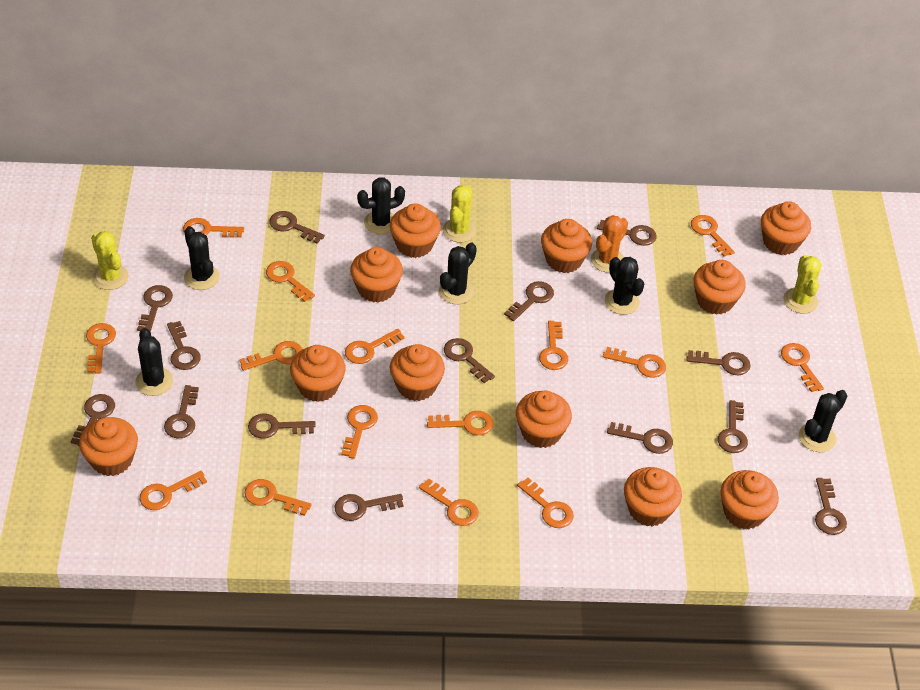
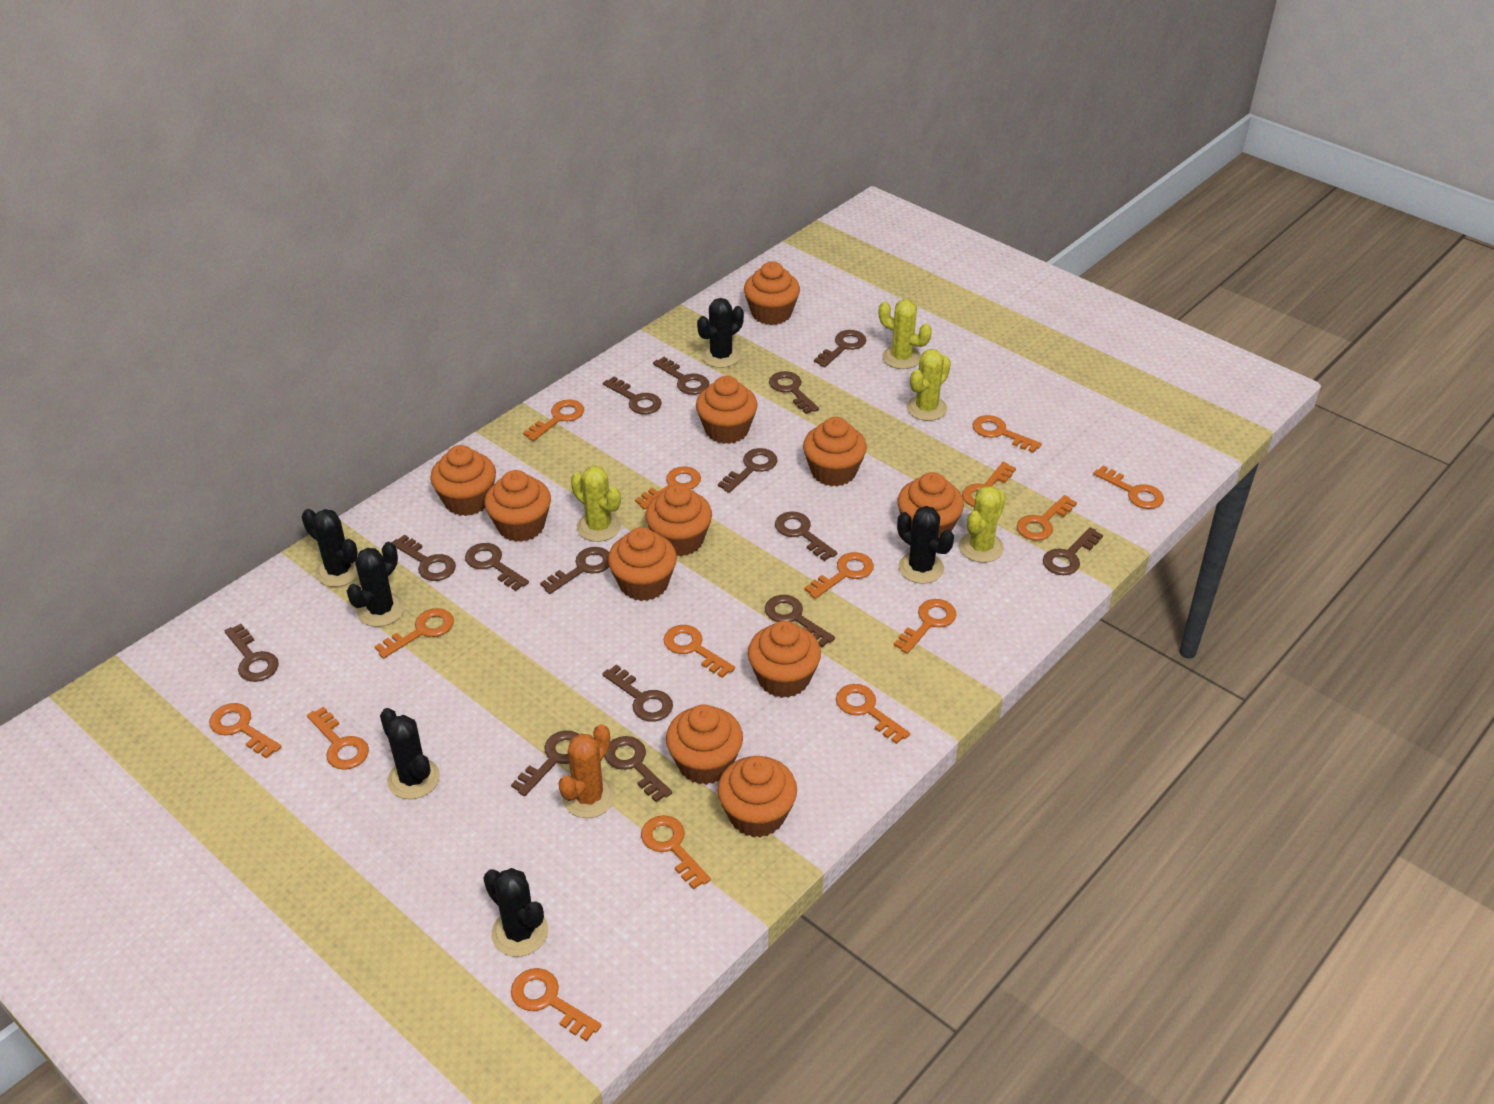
brown key: [71,394,115,446] [137,285,173,332] [164,385,199,439] [167,321,201,370] [248,414,316,439] [269,211,325,244] [334,494,403,521] [444,338,495,383] [504,281,554,321] [597,220,657,246] [607,422,673,454] [686,350,751,375] [718,400,748,453] [815,478,847,535] = 14 -> [225,624,279,682] [392,535,456,581] [465,543,529,591] [511,731,579,796] [540,547,609,594] [602,664,673,722] [603,377,662,414] [604,736,672,802] [653,357,710,395] [718,448,778,493] [765,595,835,647] [769,371,819,414] [775,512,837,561] [814,330,866,367] [1043,527,1103,575] = 15
yellow cactus: [91,231,129,290] [443,185,476,243] [784,255,822,314] = 3 -> [571,465,621,542] [879,299,932,369] [907,349,951,421] [959,486,1006,563] = 4

